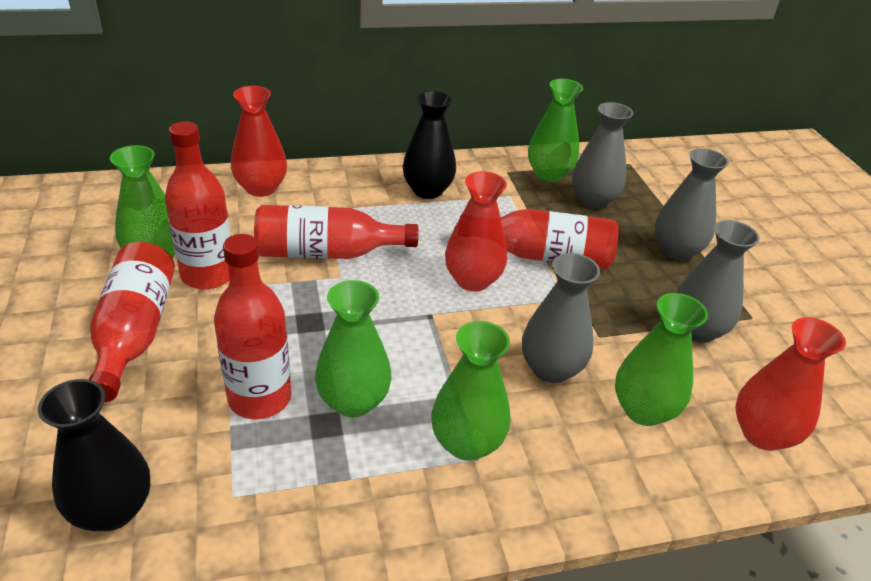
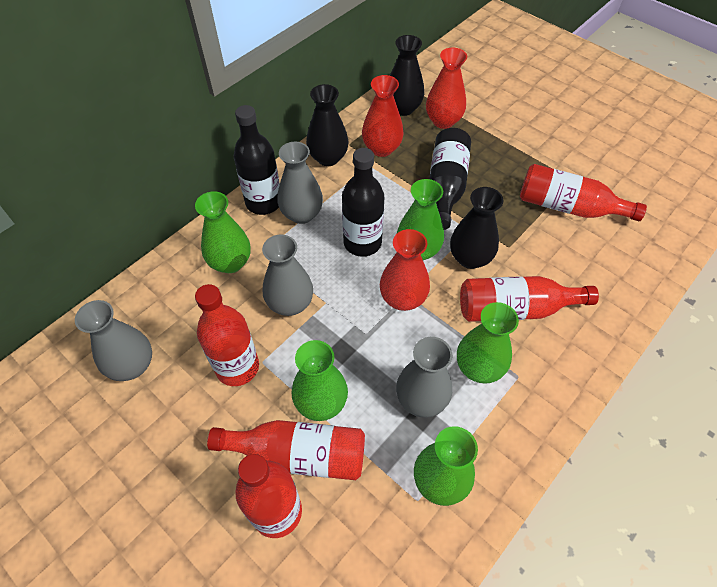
black bottle: none = 0 -> [234,105,280,215] [342,148,384,257] [429,128,471,230] = 3
black vase: [38,379,150,531] [403,91,456,199] = 2 -> [306,84,349,166] [390,35,424,116] [450,187,504,269] = 3

